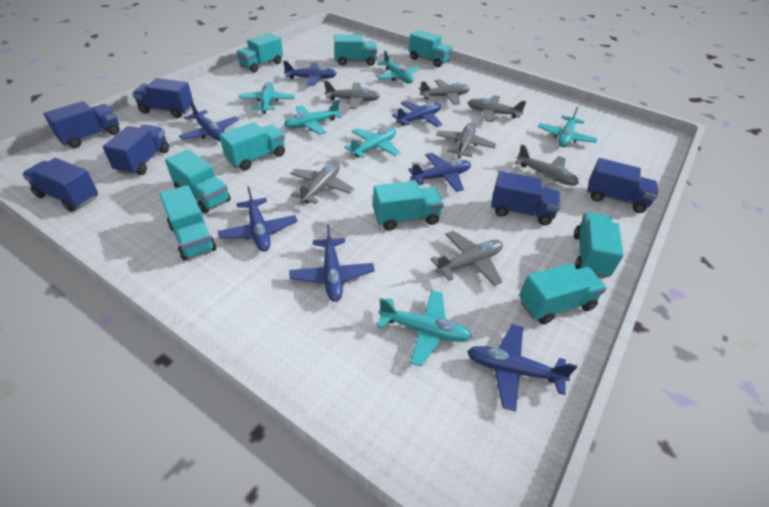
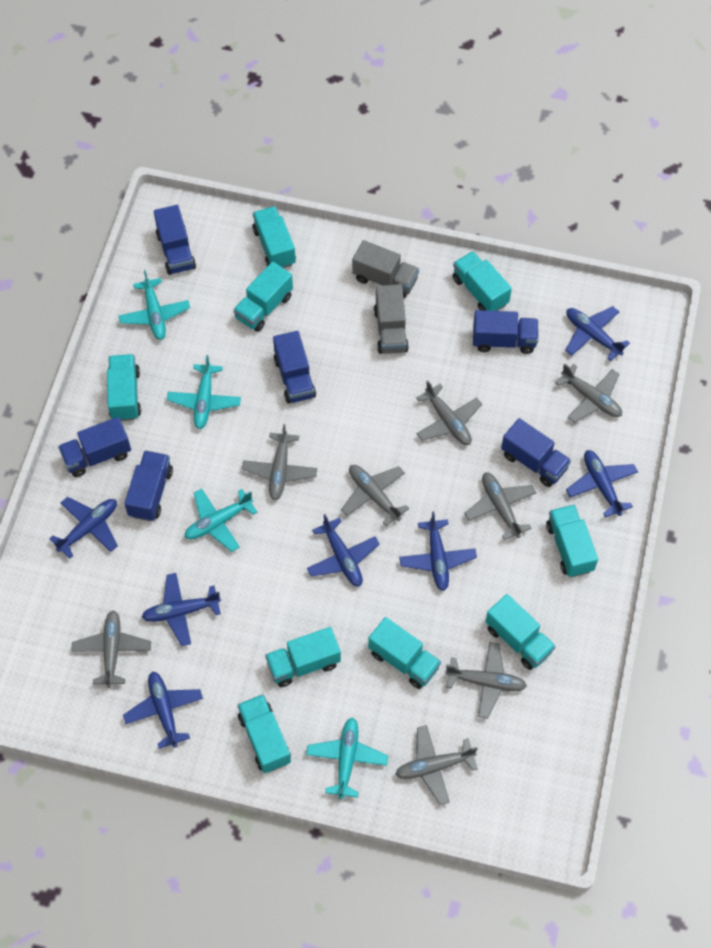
grey plane: [290,161,354,204] [324,81,380,109] [419,79,470,105] [430,231,503,286] [436,123,496,158] [467,95,526,122] [514,144,579,186] = 7 -> [71,610,151,688] [242,424,317,501] [341,465,409,526] [395,725,478,805] [416,381,482,445] [445,642,527,719] [464,472,536,540] [556,363,622,423] = 8
grey truck: none = 0 -> [352,240,419,298] [374,284,409,354] = 2
turquoise plane: [238,82,295,114] [284,99,342,135] [344,128,401,158] [376,51,420,83] [377,290,471,367] [538,106,598,147] = 6 -> [118,270,190,340] [167,355,241,429] [184,488,257,552] [306,717,388,799] = 4

